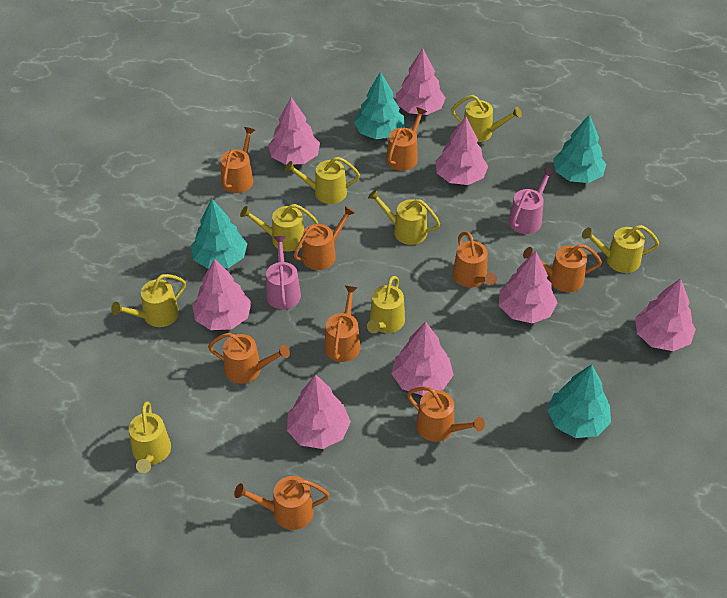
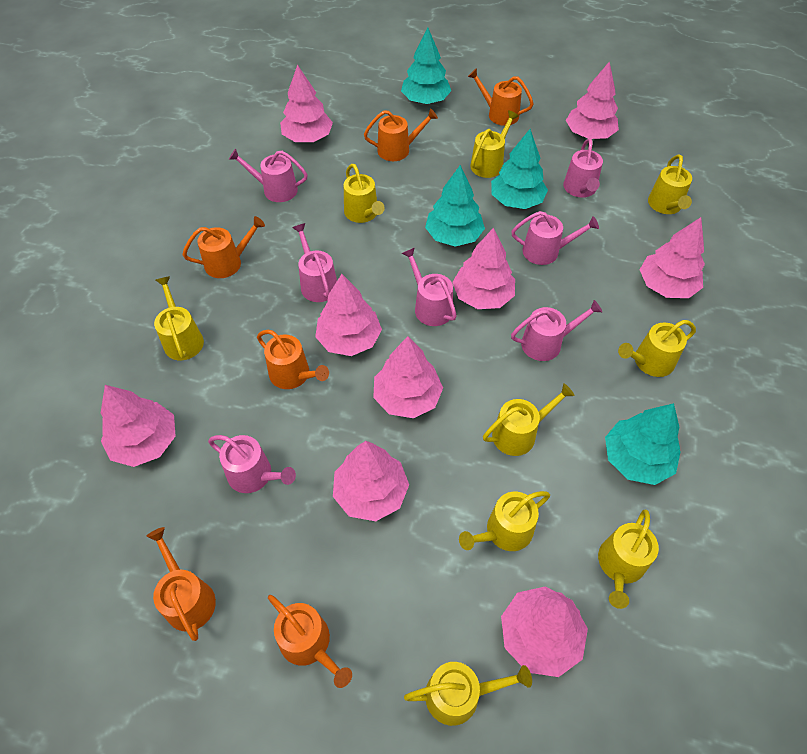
orange watering can: [208,333,290,384] [220,127,255,193] [234,476,330,530] [294,206,355,270] [324,286,360,362] [386,107,427,171] [407,386,485,442] [453,232,497,287] [523,244,602,292] = 9 -> [146,527,216,641] [182,216,265,278] [257,330,329,389] [268,595,352,688] [364,108,438,161] [468,68,534,126] = 6
pink tree: [192,258,252,330] [268,97,320,165] [287,374,351,449] [391,322,454,396] [396,48,446,115] [435,116,488,185] [499,251,557,323] [635,278,696,351] = 8 -> [101,385,176,467] [280,65,333,142] [315,274,382,356] [333,441,409,521] [373,336,443,418] [452,228,515,309] [501,587,588,677] [566,61,619,139] [640,217,705,298] = 9
pink watering can: [266,236,301,309] [509,168,554,234] = 2 -> [208,435,296,493] [229,149,308,202] [292,223,337,302] [402,247,457,326] [511,211,599,265] [511,300,602,361] [563,138,603,197] = 7
yellow watering can: [111,274,186,327] [129,401,171,473] [240,204,318,251] [285,157,360,204] [367,276,405,333] [368,189,440,245] [451,95,522,142] [582,225,659,273] = 8 -> [154,276,204,360] [344,164,385,223] [404,662,532,726] [459,491,550,551] [470,110,519,178] [483,383,575,456] [598,510,659,609] [618,320,696,377] [648,154,692,214] = 9

